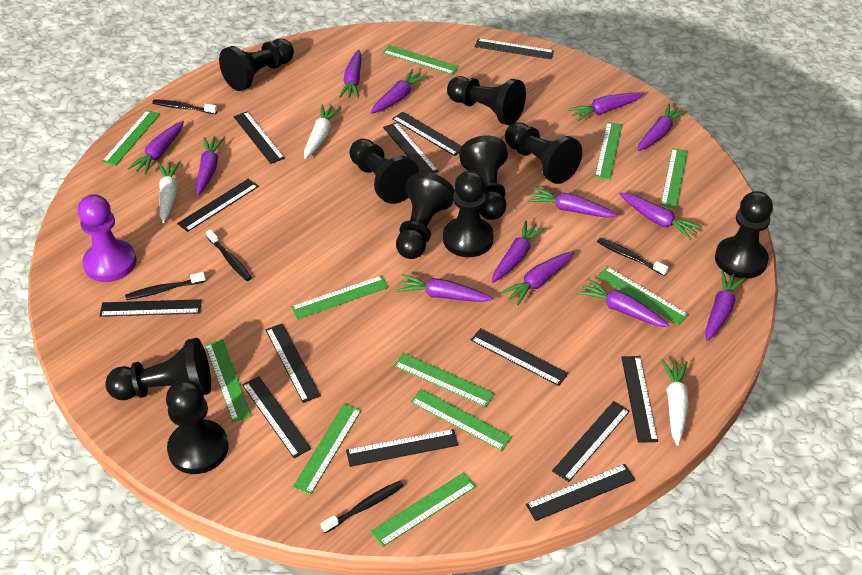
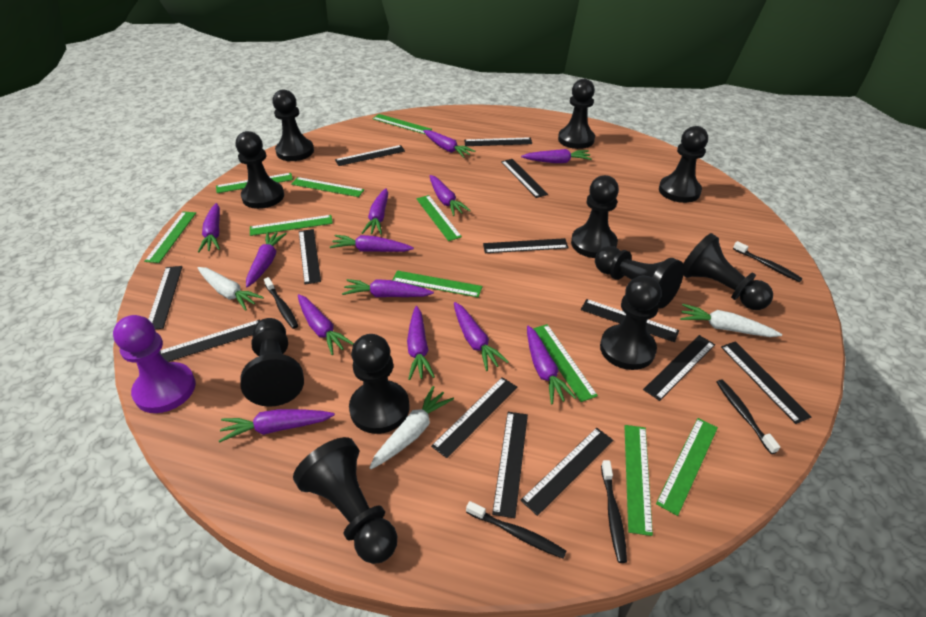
black pawn: [105,338,211,400] [166,380,229,474] [219,39,294,91] [349,138,420,204] [396,172,455,259] [443,171,494,257] [447,76,526,125] [459,135,508,220] [505,122,582,184] [715,191,773,279] = 10 -> [236,131,284,209] [240,318,304,407] [272,90,314,161] [293,437,397,564] [349,334,410,434] [558,79,595,149] [571,175,619,258] [595,246,684,309] [600,276,662,370] [659,126,708,203] [683,233,773,310] = 11
green ruler: [102,110,160,166] [205,339,252,422] [291,276,389,319] [293,403,361,495] [371,472,476,547] [382,45,459,75] [394,353,495,407] [410,389,512,451] [595,122,622,180] [597,266,689,325] [661,148,688,209] = 11 -> [144,212,196,263] [216,173,293,193] [250,215,333,236] [291,177,364,197] [372,114,432,135] [392,270,483,297] [416,195,462,241] [533,324,598,402] [624,425,653,536] [656,418,718,516] = 10

